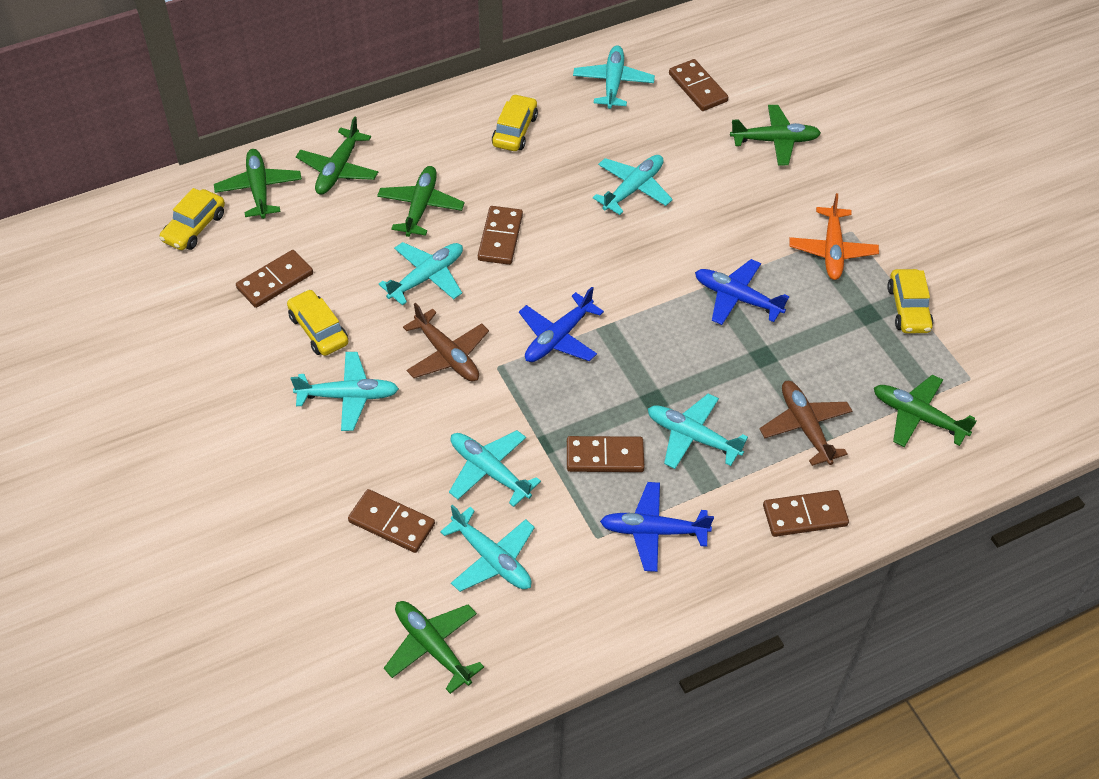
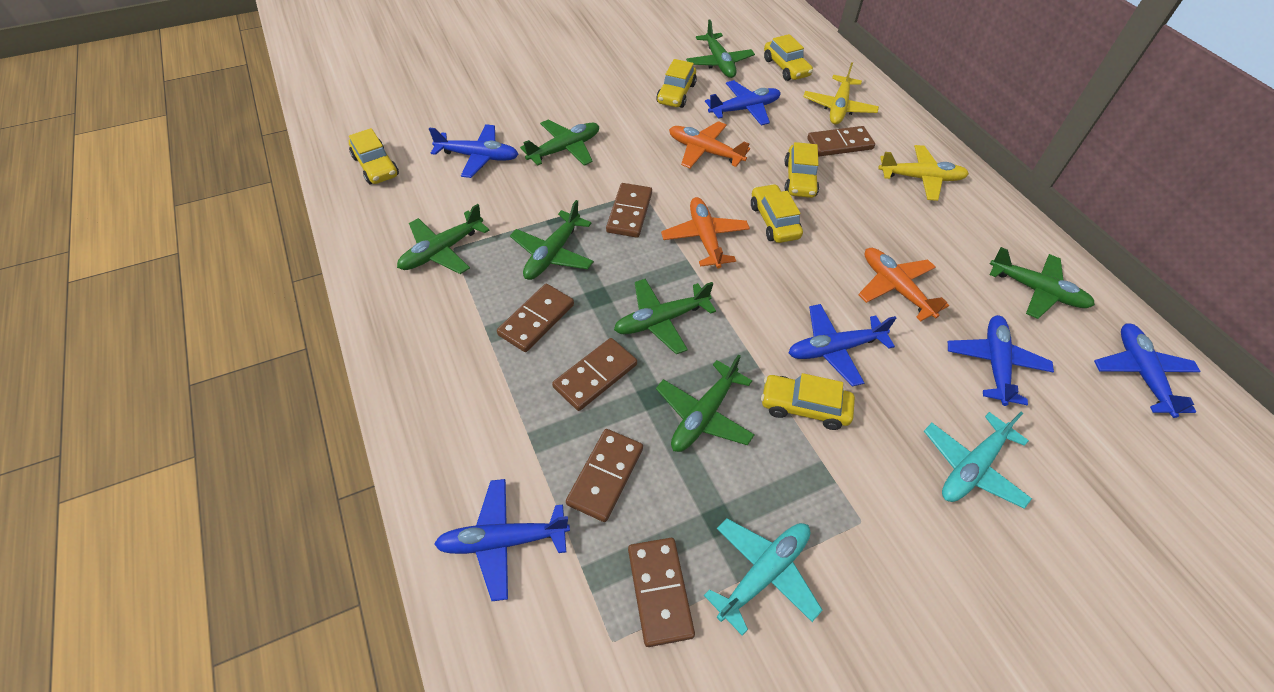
blue plane: [519,287,604,362] [600,482,714,572] [695,259,789,325] = 3 -> [429,124,519,178] [434,479,570,601] [705,80,781,125] [789,304,896,387] [948,315,1054,406] [1094,323,1201,418] = 6
brown plane: [403,302,489,381] [760,381,852,466] = 2 -> none = 0
green plane: [214,149,302,219] [296,116,378,195] [377,166,465,237] [384,601,484,694] [730,105,821,165] [874,374,977,447] = 6 -> [397,204,489,274] [510,200,594,280] [520,119,599,166] [614,279,716,354] [656,354,755,452] [686,19,755,78] [990,247,1095,319] = 7
orange plane: [789,193,879,280] = 1 -> [661,197,750,269] [669,121,750,168] [858,248,949,321] = 3
turquoise plane: [291,352,399,431] [379,242,463,306] [440,504,535,592] [449,430,541,507] [573,45,655,109] [593,155,673,215] [648,393,748,469] = 7 -> [704,518,823,636] [924,412,1032,508] = 2
yellow car: [159,188,225,250] [287,289,348,356] [492,94,538,151] [887,269,933,333] = 4 -> [349,128,399,184] [656,59,697,108] [751,184,803,243] [761,373,855,430] [764,34,813,81] [784,142,819,198] = 6
yellow plane: none = 0 -> [803,62,879,125] [878,145,969,201] = 2

